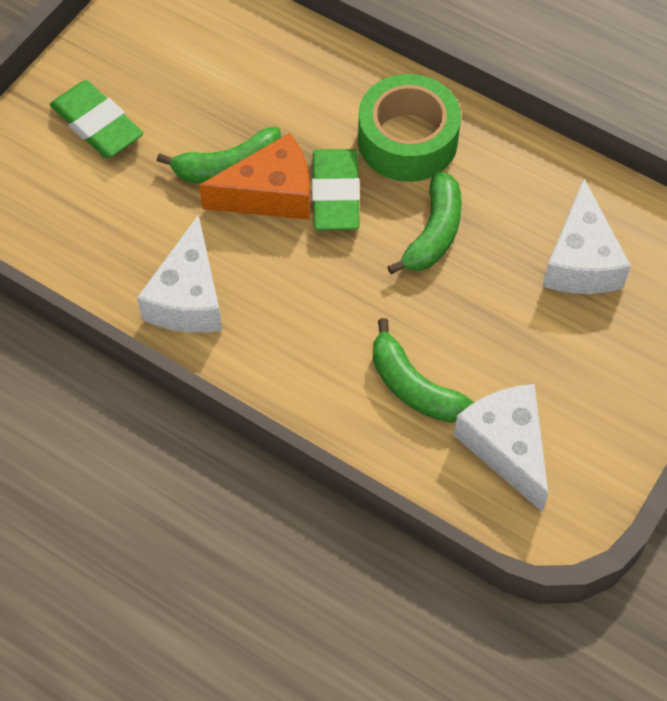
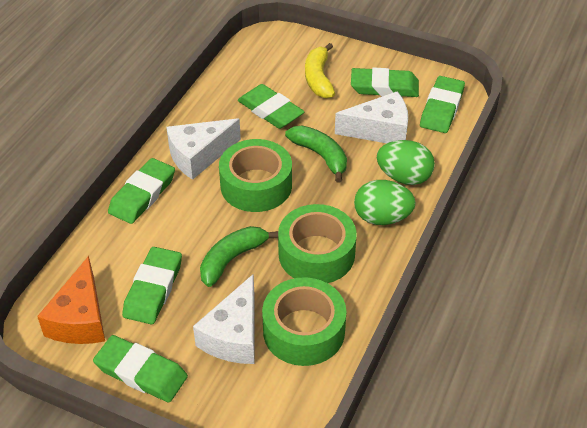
green banana: [157,127,281,184] [373,318,474,423] [387,171,462,274] = 3 -> [200,226,278,287] [285,126,347,183] = 2
green egg: none = 0 -> [354,180,416,225] [377,140,435,185] = 2
green eraser: [50,80,143,158] [312,149,360,230] = 2 -> [93,335,188,402] [108,158,175,224] [122,247,182,324] [238,84,305,129] [351,67,419,97] [420,76,465,133] = 6
green tape: [358,74,461,182] = 1 -> [219,139,292,212] [262,277,346,366] [278,204,357,283] = 3
yellow banana: none = 0 -> [305,43,335,98] = 1

